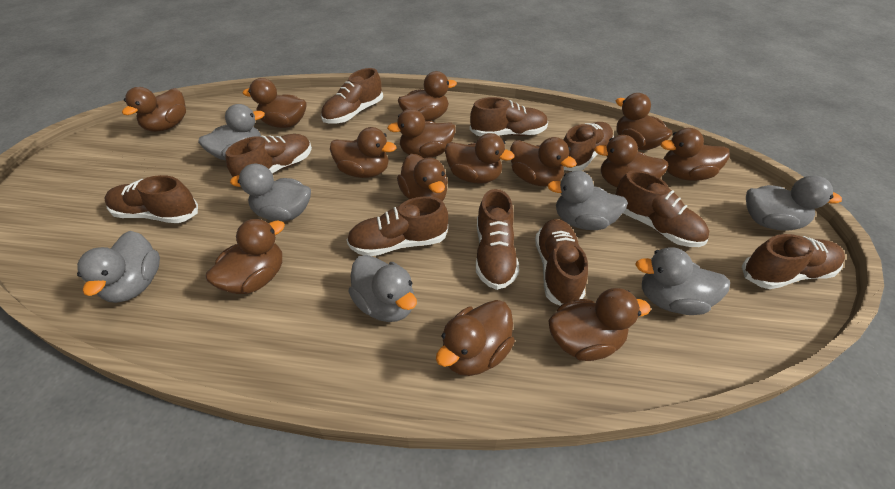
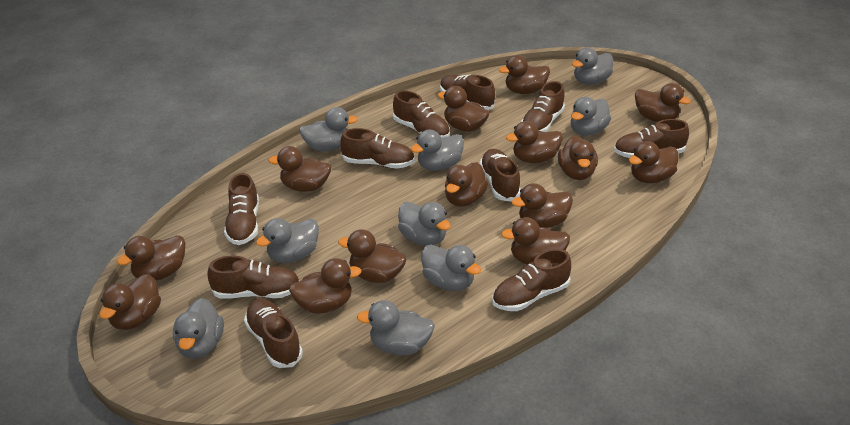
grey duck: [77,231,160,303] [198,104,265,160] [230,164,311,221] [348,255,417,322] [547,170,628,230] [635,247,730,315] [746,175,842,231] = 7 -> [173,298,224,359] [256,218,319,263] [299,107,358,152] [357,300,435,355] [398,202,451,246] [411,129,464,171] [421,245,481,291] [571,97,611,136] [572,47,613,85] = 9

